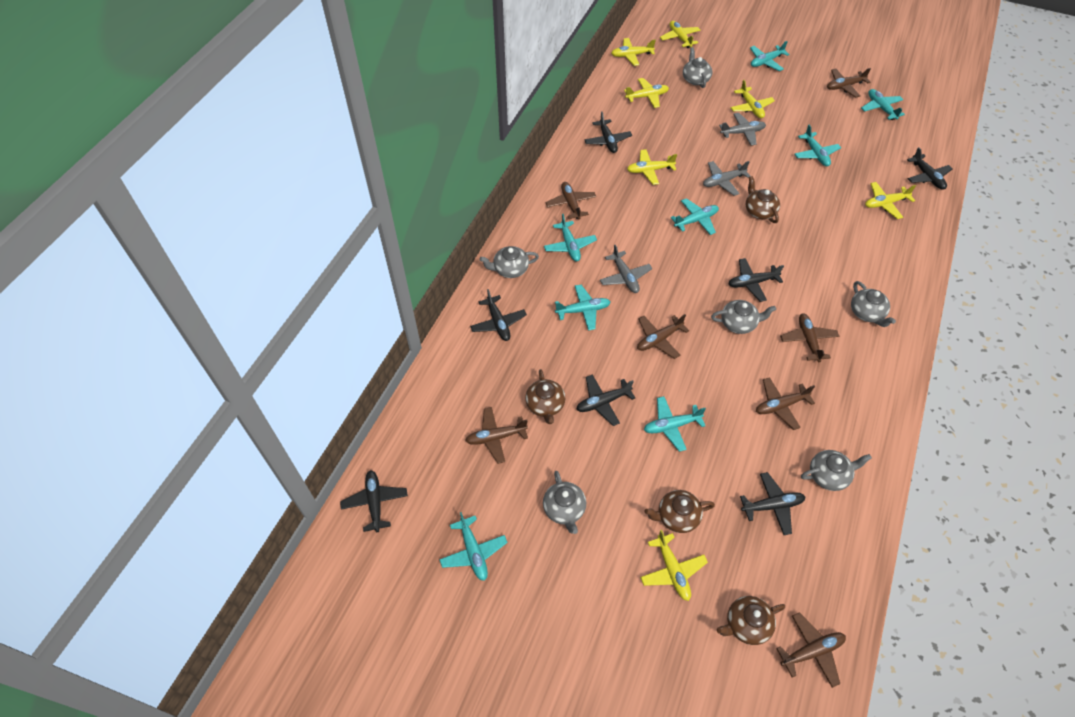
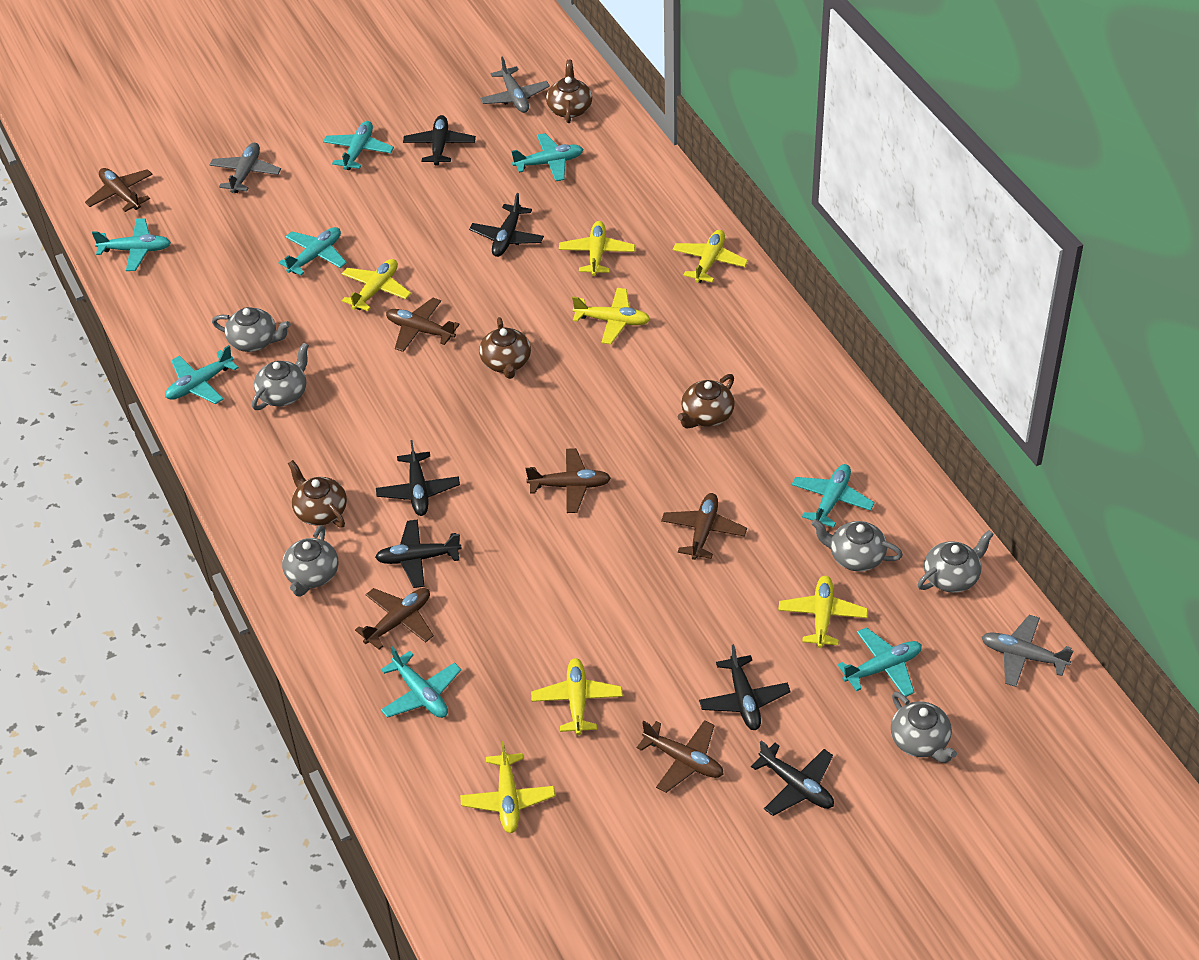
black plane: [340,470,408,532] [470,289,527,341] [576,374,635,426] [584,112,632,153] [728,258,784,302] [740,472,805,535] [907,147,953,190] = 7 -> [375,519,462,588] [376,440,460,516] [403,115,476,166] [469,193,544,257] [699,644,791,730] [751,740,834,816] = 6
brown plane: [465,407,528,464] [545,182,596,219] [637,314,689,359] [756,377,815,430] [776,612,846,688] [780,313,839,362] [827,68,871,98] = 7 -> [85,168,153,212] [355,588,434,650] [386,298,460,352] [526,448,611,513] [637,720,724,793] [661,493,747,560] = 6

